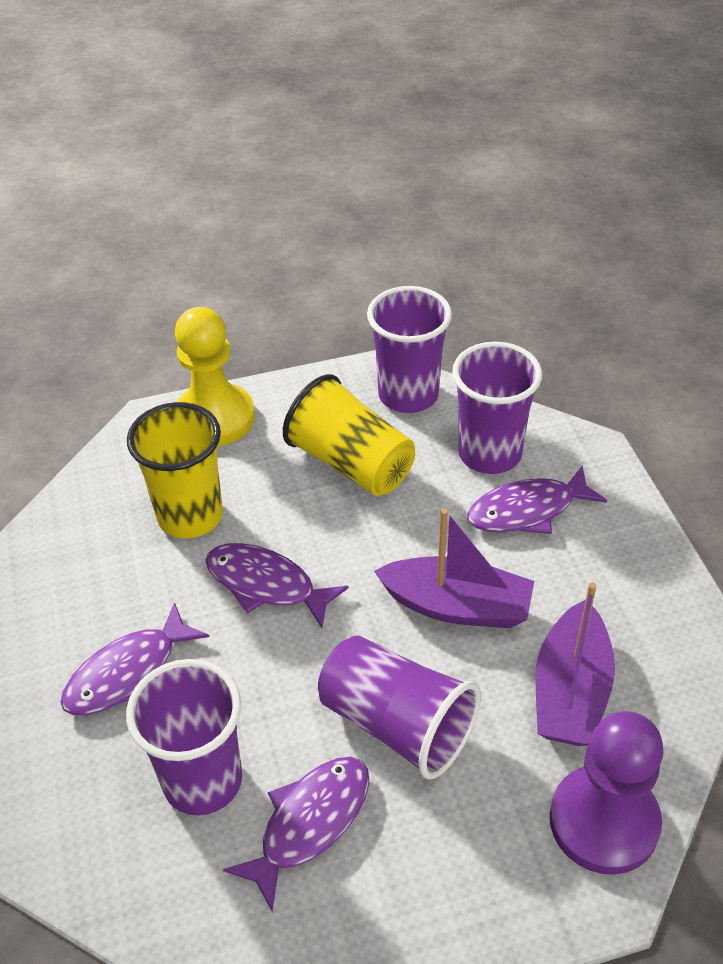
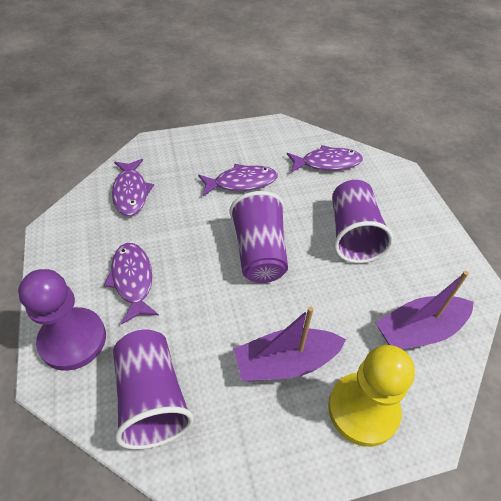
purple cup: [126,659,242,815] [318,635,481,780] [367,286,452,413] [452,342,542,474] = 4 -> [113,330,194,449] [230,191,288,283] [332,180,393,263] = 3
yellow cup: [127,402,223,538] [283,374,415,496] = 2 -> none = 0

